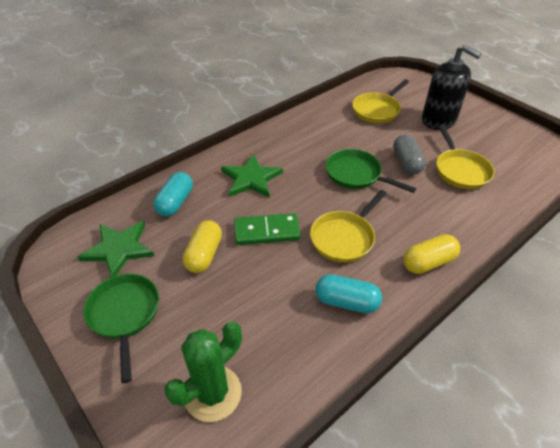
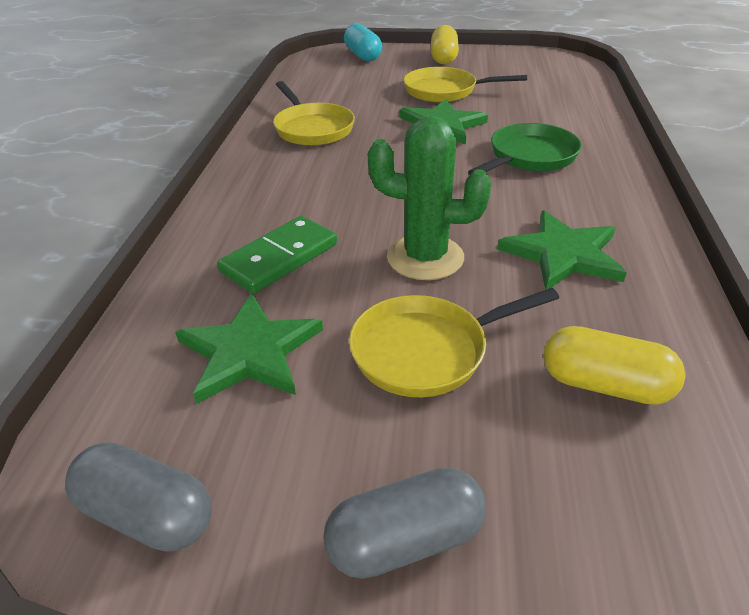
black soap dispenser: [422,45,481,130] = 1 -> none = 0
green pan: [83,274,159,383] [325,149,416,193] = 2 -> [468,123,582,175] = 1
green star: [78,221,154,277] [221,154,283,197] = 2 -> [175,293,323,404] [399,99,488,145] [497,210,627,290] = 3
grey capsule: [393,135,426,175] = 1 -> [65,442,212,552] [323,467,486,579] = 2
turquoise capsule: [153,172,193,217] [315,274,382,313] = 2 -> [344,24,382,62] = 1

